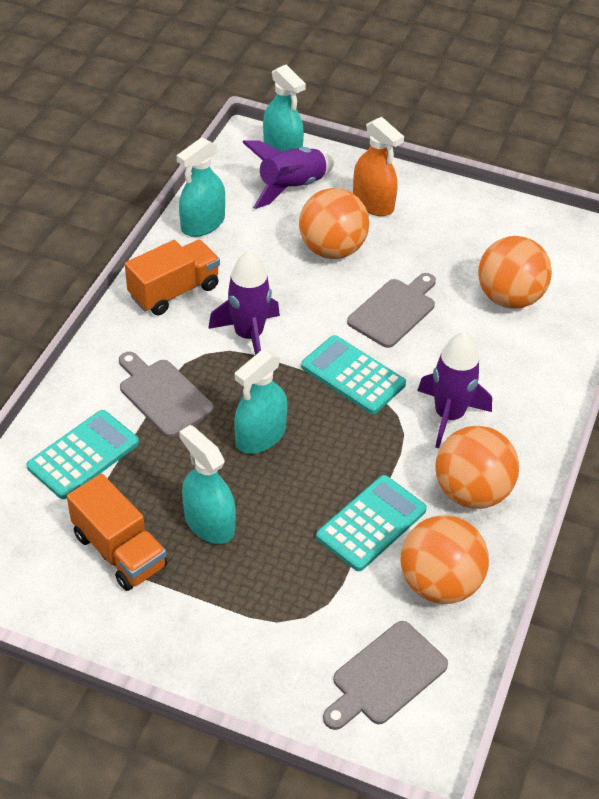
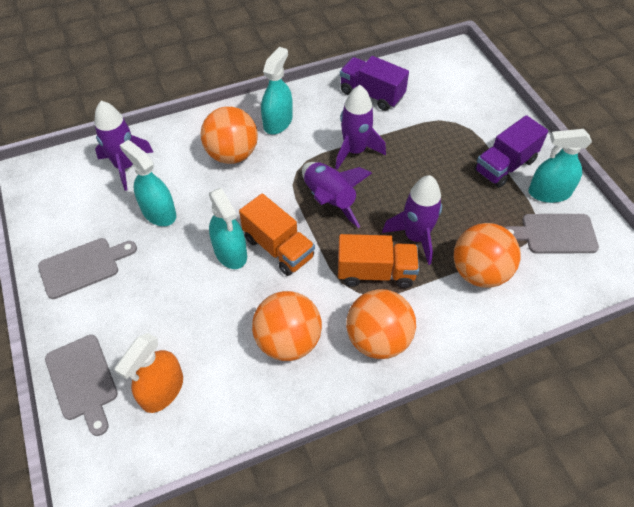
purple rocket: [208,250,280,355] [242,140,335,209] [417,332,492,448] = 3 -> [94,101,153,191] [302,162,372,228] [335,85,386,170] [382,175,442,265] = 4
purple truck: none = 0 -> [340,56,409,111] [474,115,548,188] = 2
turquoise calculator: [27,410,139,499] [301,335,406,414] [316,475,427,571] = 3 -> none = 0

